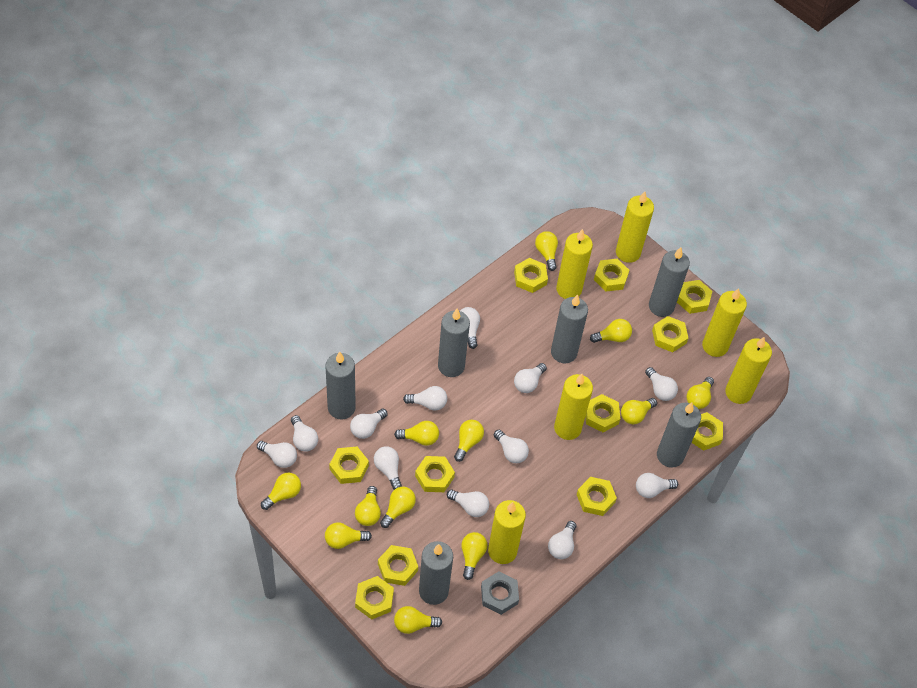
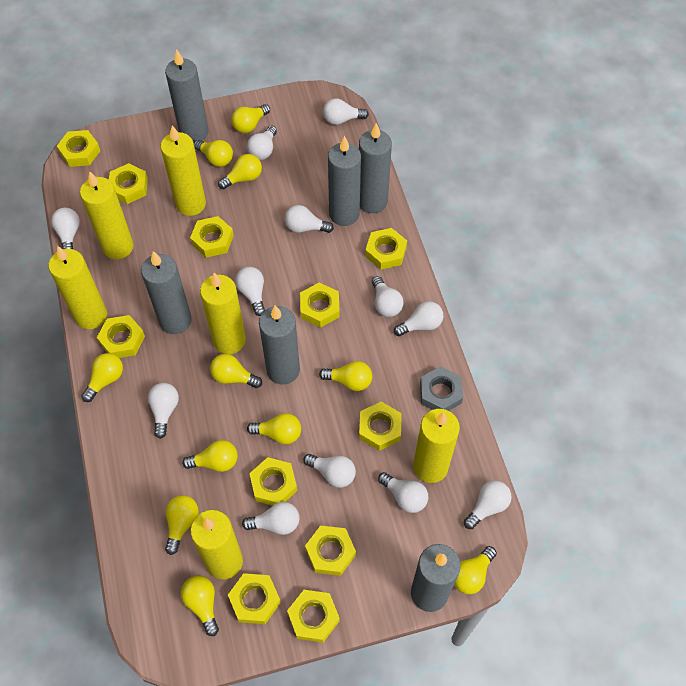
yellow light bulb: [261,472,301,510] [325,522,372,549] [355,486,381,526] [380,487,416,528] [394,421,439,446] [394,606,442,634] [454,420,484,462] [461,532,488,580] [535,231,558,271] [590,319,632,343] [621,398,657,424] [687,377,714,409] = 12 -> [81,353,123,402] [165,495,199,555] [181,576,219,636] [182,440,238,472] [194,140,233,167] [210,354,262,388] [218,154,262,189] [231,104,270,133] [247,413,301,444] [319,361,372,391] [454,546,497,594] = 11

